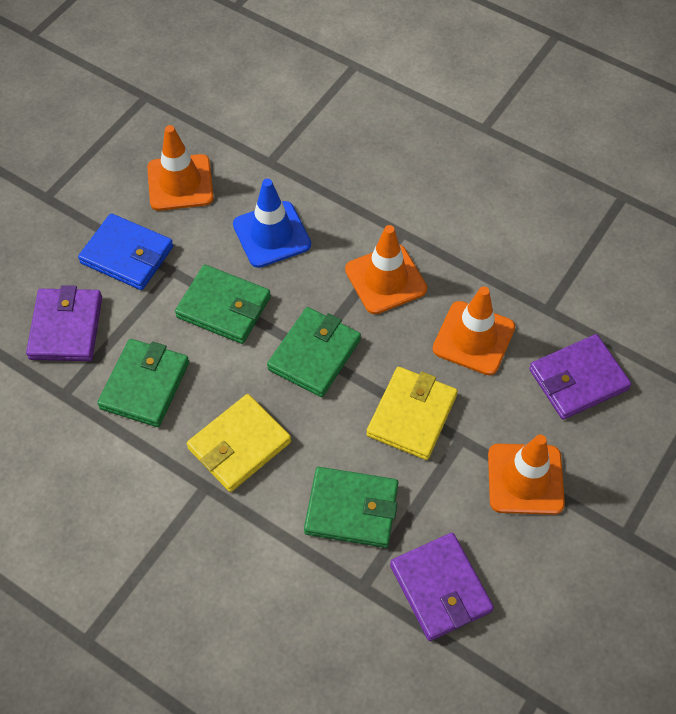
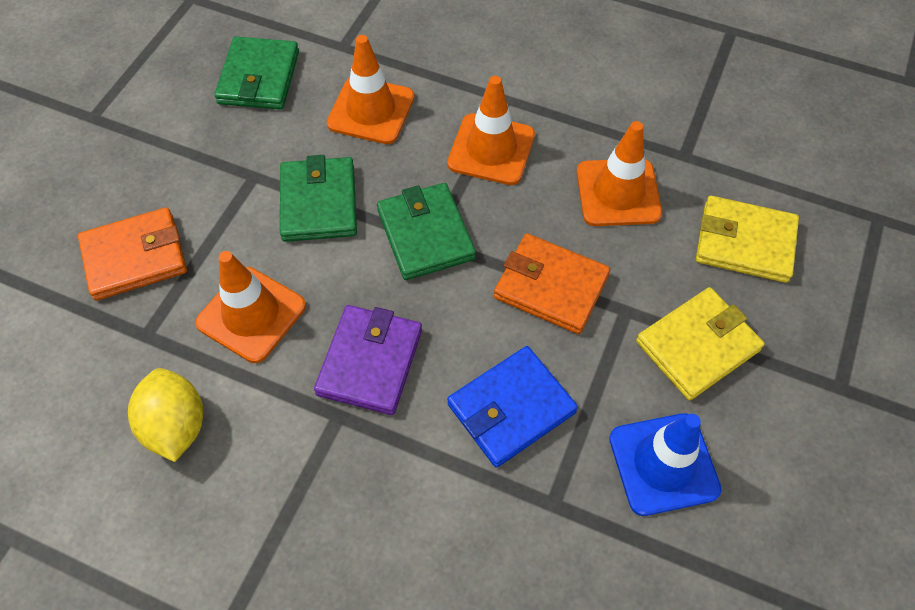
green wallet: [97,339,189,427] [175,265,271,344] [267,307,361,397] [304,467,398,548] = 4 -> [214,37,299,110] [280,155,357,242] [377,183,476,280] = 3
orange wallet: none = 0 -> [78,207,187,301] [494,234,610,334] = 2
purple wallet: [26,285,102,361] [390,533,494,641] [529,334,631,420] = 3 -> [314,305,422,415] = 1
yellow lemon: none = 0 -> [128,368,203,462] = 1

